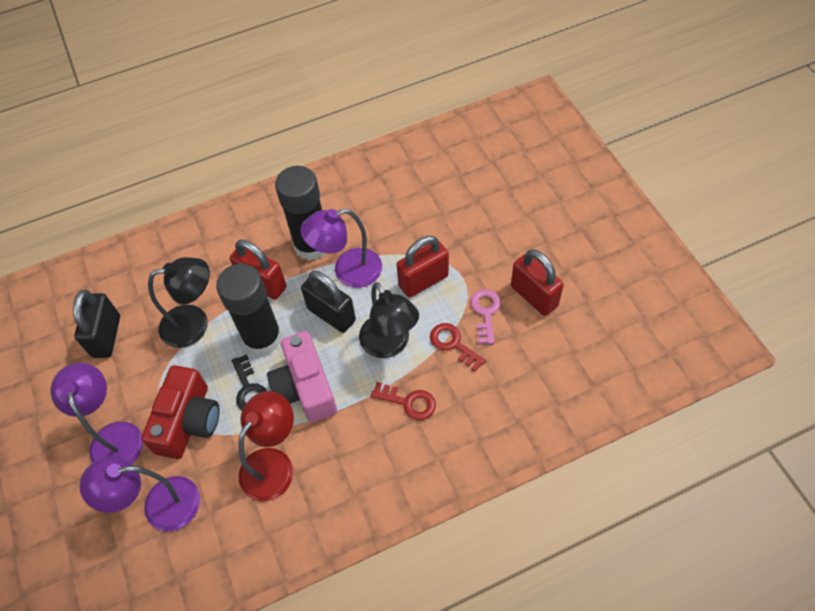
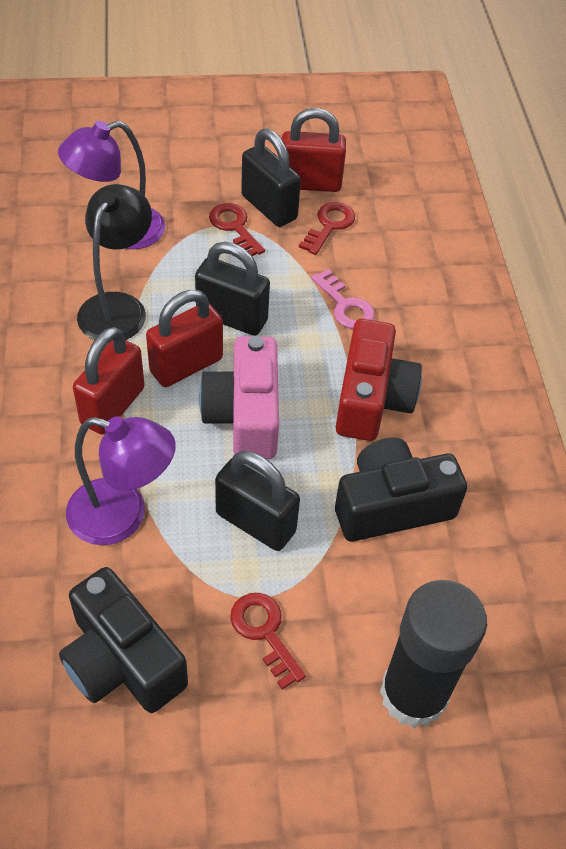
black camera: none = 0 -> [59,567,188,713] [335,438,468,542] = 2
black glue stick: [216,264,282,356] [275,166,325,261] = 2 -> [380,580,487,728] = 1
black key: [231,354,266,410] = 1 -> none = 0
black lamp: [148,257,210,348] [359,282,419,358] = 2 -> [77,184,152,343] = 1
black padlock: [73,290,120,358] [301,271,356,333] = 2 -> [195,242,270,336] [215,451,300,551] [241,129,301,227] = 3
purple lamp: [51,363,143,464] [80,456,200,532] [300,209,382,288] = 3 -> [58,121,165,249] [66,416,176,545] = 2
red key: [371,382,436,420] [430,323,486,372] = 2 -> [209,203,265,256] [230,593,306,689] [299,202,355,255] = 3
red lamp: [238,391,294,501] = 1 -> none = 0

